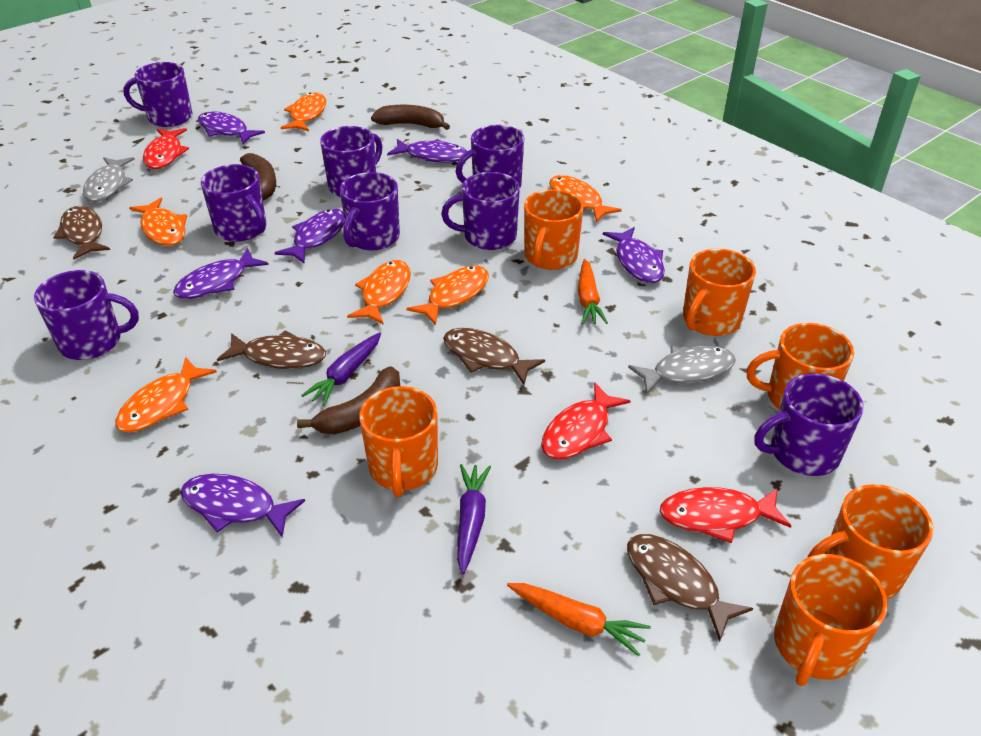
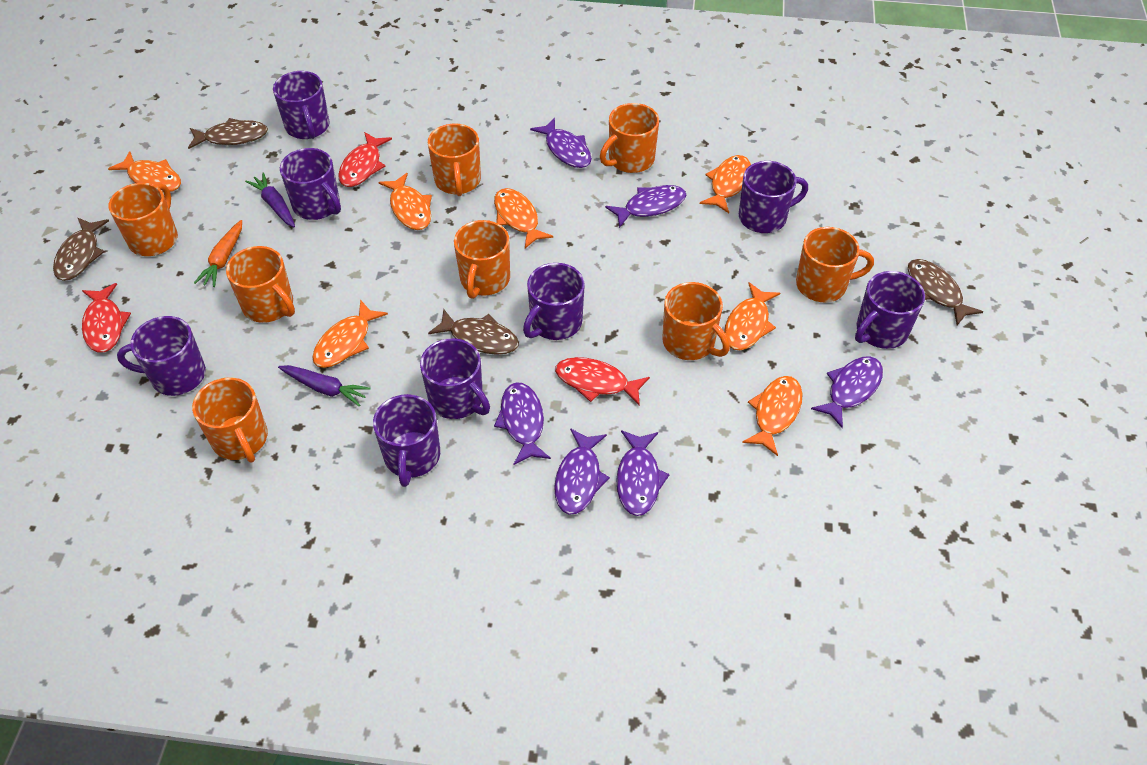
brown banana: [240,153,276,201] [297,366,400,434] [371,105,450,130] = 3 -> none = 0
grey fish: [83,157,135,202] [628,346,736,395] = 2 -> none = 0
orange carrot: [507,583,651,656] [578,259,608,324] = 2 -> [194,220,242,287] = 1
orange fish: [116,357,217,433] [129,198,187,246] [280,92,326,131] [347,260,411,325] [406,265,489,326] [549,175,622,222] = 6 -> [108,151,181,193] [312,300,388,368] [379,173,432,230] [494,188,553,248] [700,155,751,213] [724,282,780,350] [742,376,803,456] = 7
orange mug: [359,386,438,497] [524,189,584,270] [683,249,756,336] [746,323,854,410] [774,554,888,686] [807,484,933,599] = 6 -> [109,183,178,256] [192,378,268,463] [226,246,295,323] [428,123,481,196] [454,220,510,299] [600,103,659,173] [663,282,730,360] [796,227,874,302] = 8

